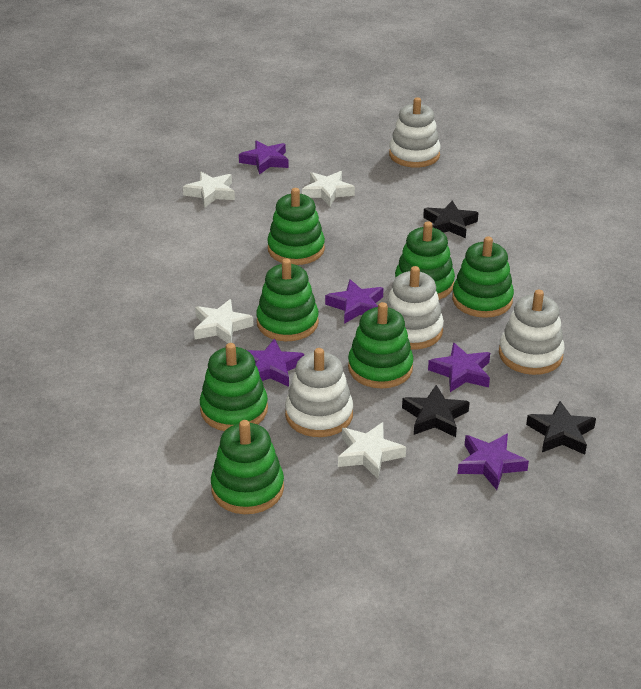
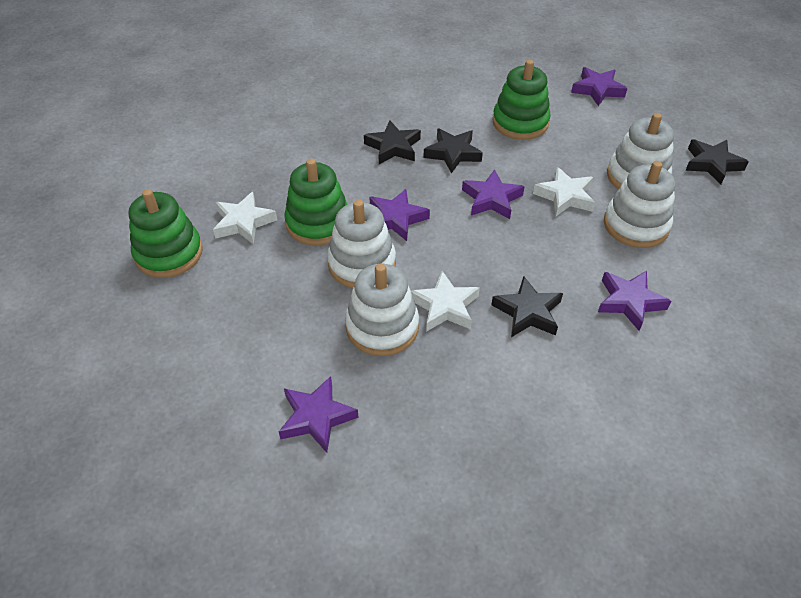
black star: [402,385,470,437] [423,201,478,238] [526,401,596,455] = 3 -> [364,121,421,164] [423,128,483,173] [492,276,563,337] [685,140,749,184] = 4
green stacking toy: [200,343,268,431] [211,420,284,514] [256,259,319,341] [267,188,325,265] [348,302,414,389] [395,222,455,300] [452,236,514,318] = 7 -> [129,189,203,278] [284,159,348,246] [492,60,551,140] = 3
white star: [183,172,235,208] [194,299,254,343] [302,171,355,206] [338,422,406,479] = 4 -> [213,192,277,245] [411,271,480,332] [533,167,595,216] = 3

